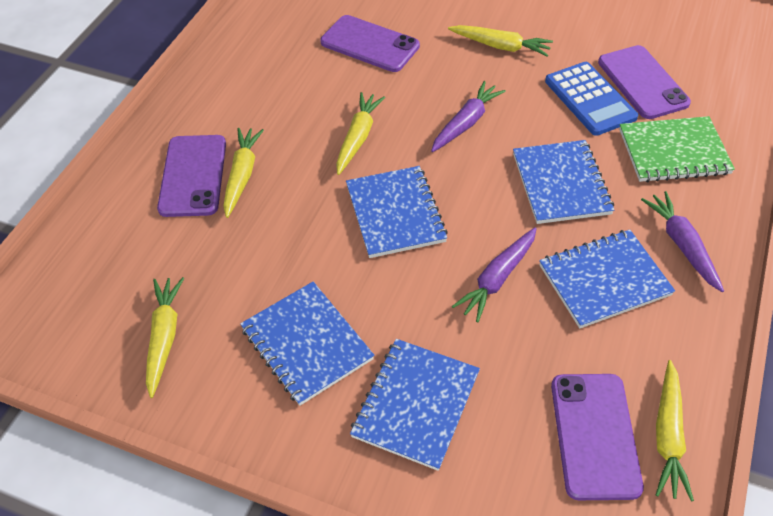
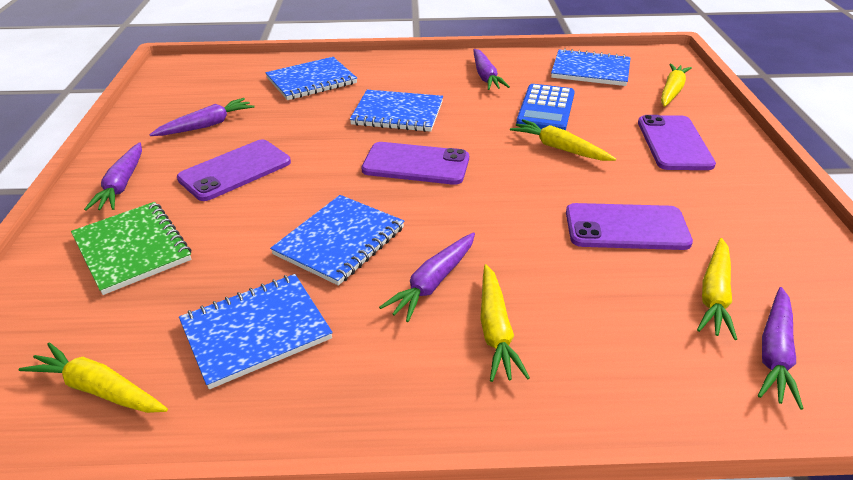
purple carrot: [431,81,506,152] [452,227,537,322] [641,191,724,292] = 3 -> [84,142,142,211] [150,98,255,136] [379,232,475,322] [473,49,510,90] [758,287,804,410] = 5

